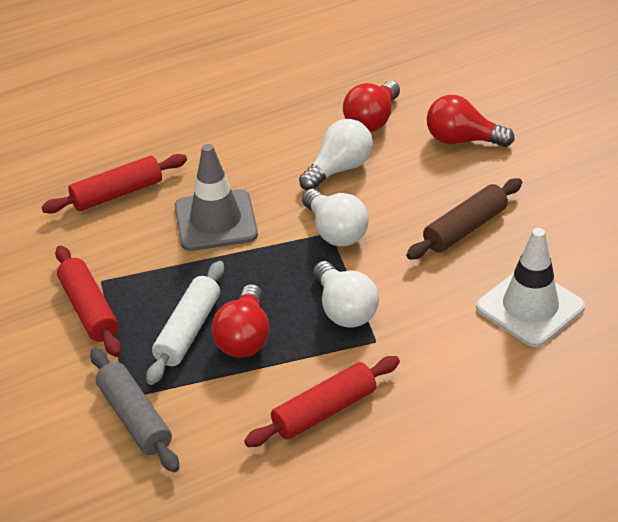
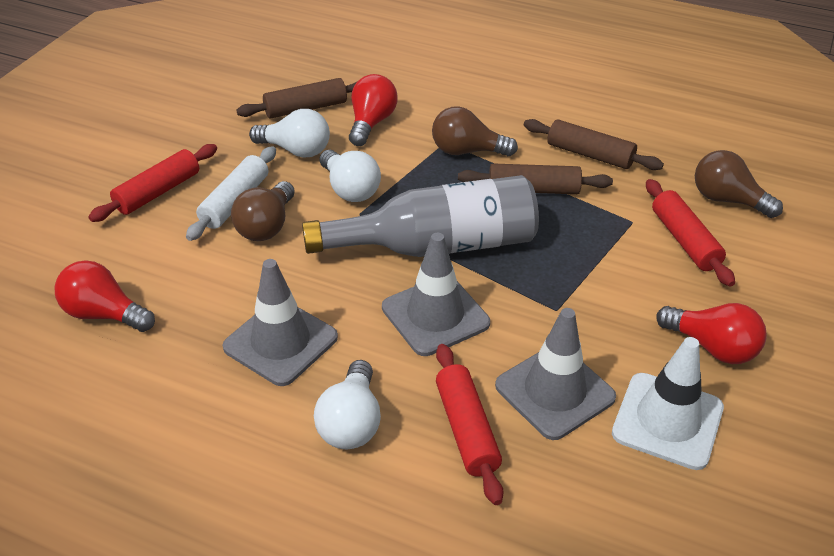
brown light bulb: none = 0 -> [231,181,295,241] [432,106,518,156] [695,150,783,218] = 3
brown rolling pin: [406,178,522,260] = 1 -> [236,78,358,119] [458,163,613,194] [524,119,664,170] = 3
grey bottle: none = 0 -> [302,175,539,257] = 1
grey rolling pin: [90,348,179,472] = 1 -> none = 0
grey traffic cone: [175,144,258,251] = 1 -> [223,259,338,386] [382,233,490,356] [495,308,616,440] = 3

